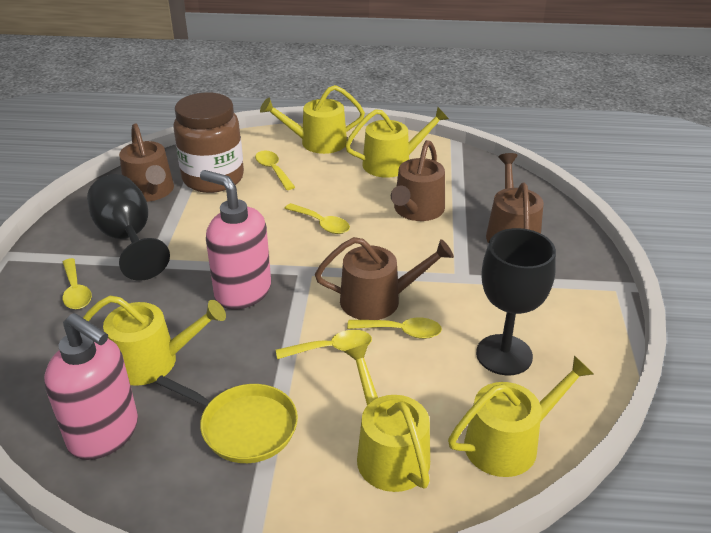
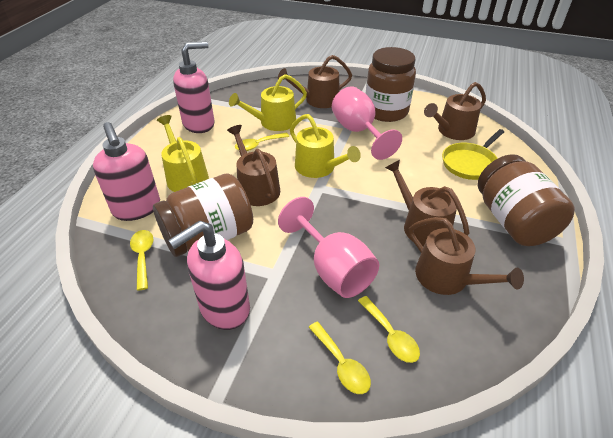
black goblet: [87,174,170,281] [476,228,556,375] = 2 -> none = 0
brown jar: [173,92,244,193] = 1 -> [153,173,253,257] [366,47,416,122] [478,154,575,246] = 3
brown watering can: [119,123,174,202] [315,237,454,320] [391,140,445,221] [486,153,544,243] = 4 -> [227,125,280,206] [278,55,352,108] [385,160,469,246] [409,217,524,295] [424,82,486,140] = 5
pink goblet: none = 0 -> [278,197,379,298] [332,86,402,160] = 2
pink soap dispenser: [44,313,138,460] [200,170,271,310] = 2 -> [93,122,160,221] [168,220,250,330] [173,42,215,133] = 3
yellow spoon: [63,258,92,309] [255,150,295,190] [276,330,372,359] [284,203,350,234] [347,317,442,339] = 5 -> [130,230,153,291] [235,133,289,151] [308,322,371,394] [358,296,420,363] = 4
yellow watering can: [83,295,226,386] [260,85,365,154] [344,344,430,492] [345,107,449,178] [448,355,594,477] = 5 -> [157,115,209,192] [229,74,307,131] [290,114,361,178] = 3

